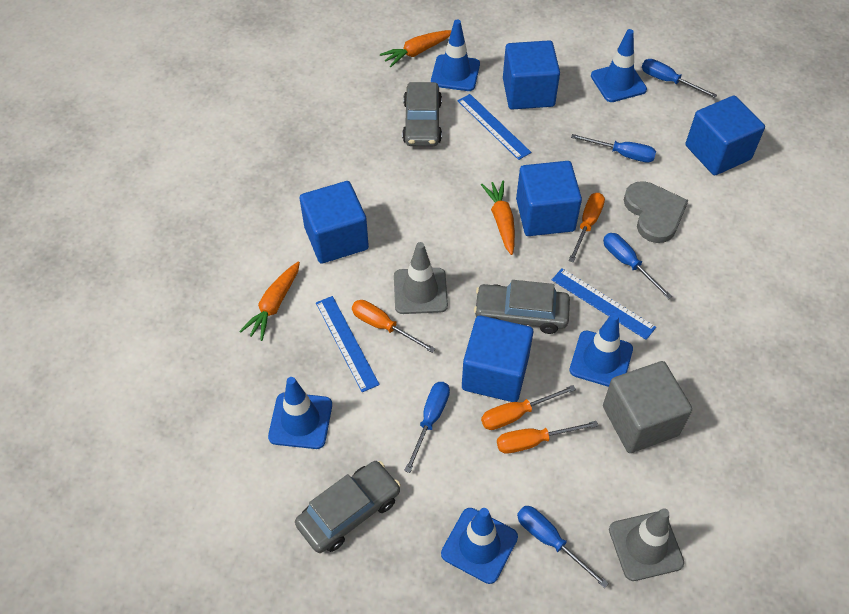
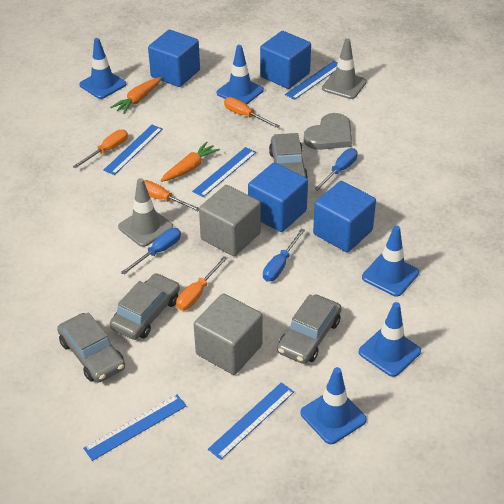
blue cube: [300,181,369,264] [462,315,533,402] [503,40,560,110] [516,161,582,236] [686,96,765,175] = 5 -> [148,30,200,87] [248,162,308,232] [260,31,311,89] [313,181,376,252] = 4
blue ruler: [316,296,380,392] [458,94,531,160] [552,269,656,340] = 3 -> [83,395,187,461] [103,125,163,175] [192,147,256,197] [208,382,294,460] [285,61,337,100] = 5
blue screwdriver: [404,382,450,473] [517,506,609,588] [571,134,656,163] [603,233,672,299] [642,59,717,98] = 5 -> [121,228,181,275] [263,228,305,282] [314,148,358,191] = 3
grey car: [295,461,401,553] [402,82,442,146] [474,280,570,334] = 3 -> [57,312,125,383] [110,273,180,340] [269,133,308,178] [277,294,342,364] = 4
grey cube: [603,361,692,453] = 1 -> [194,293,263,375] [199,185,261,256] = 2
orange carrot: [239,262,300,341] [380,30,452,67] [481,181,515,255] = 3 -> [110,77,162,114] [160,141,220,182] = 2

